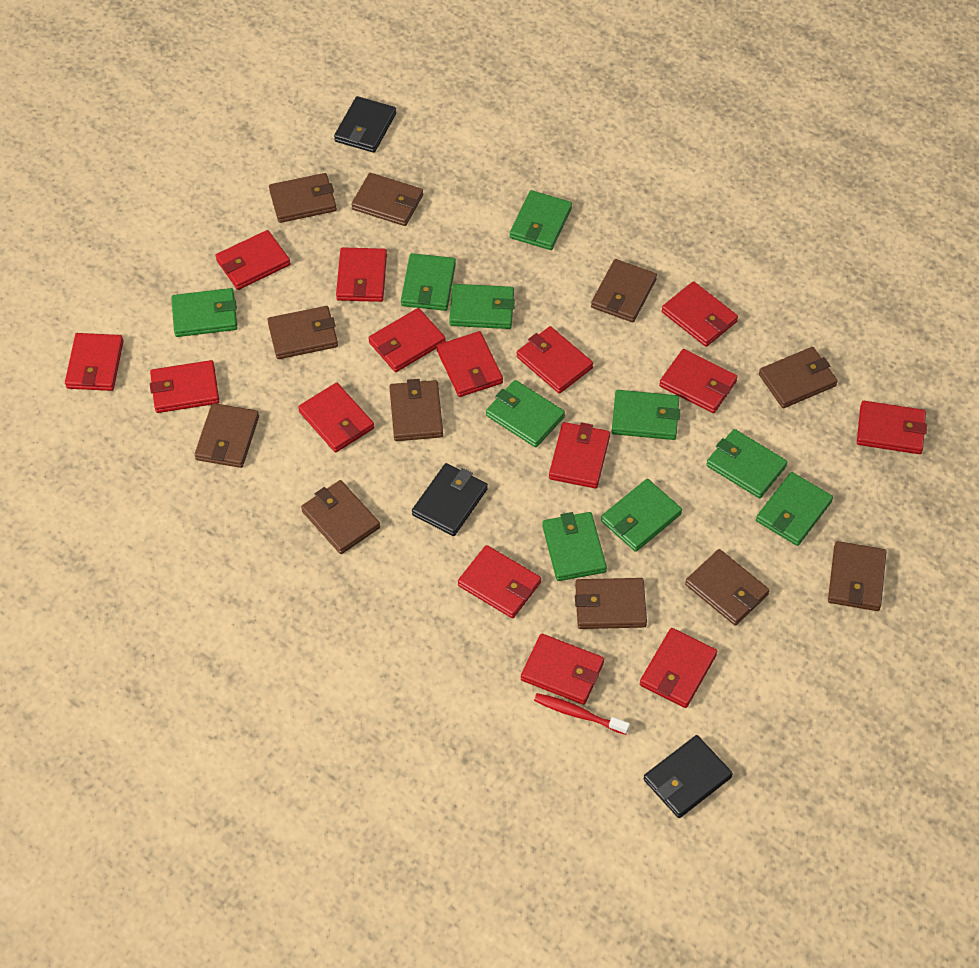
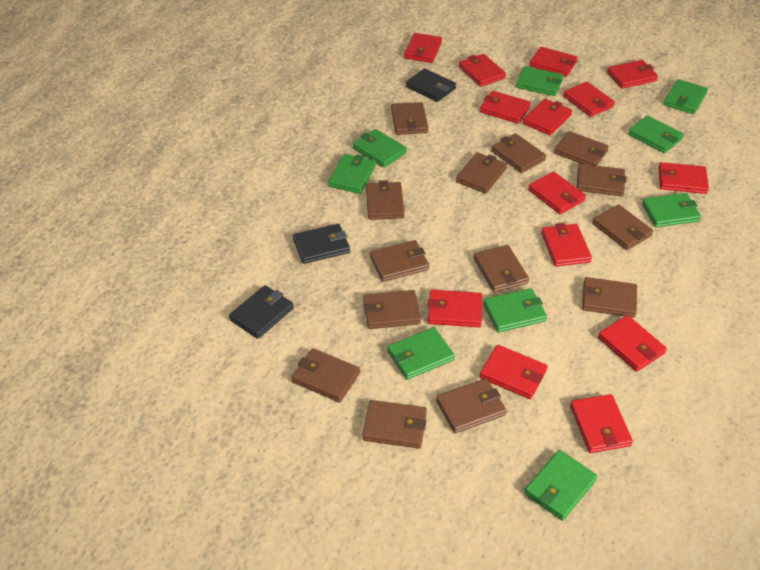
brown wallet: [194,403,259,468] [268,306,338,359] [269,173,337,223] [301,480,380,554] [351,173,423,226] [389,379,443,441] [575,578,647,629] [591,259,657,322] [685,549,770,626] [759,347,838,408] [828,541,887,611] = 11 -> [291,348,360,403] [362,400,427,449] [363,290,421,329] [366,180,405,220] [370,240,429,282] [391,102,429,135] [436,378,507,433] [456,152,507,194] [474,245,529,292] [491,133,546,173] [554,131,609,166] [577,164,627,196] [582,277,637,318] [592,204,653,250] = 14
green wallet: [171,288,237,337] [401,253,456,311] [449,284,515,329] [486,380,565,447] [510,190,572,250] [542,512,607,581] [601,479,682,552] [612,390,680,440] [706,429,788,498] [756,472,833,546] = 10 -> [328,154,376,194] [353,129,407,168] [387,327,455,380] [483,288,547,332] [516,66,563,96] [524,450,598,521] [628,115,684,153] [642,193,701,227] [664,79,708,114] = 9
red toothbrush: [534,693,630,735] = 1 -> none = 0
red wallet: [65,333,124,391] [150,360,219,413] [215,230,290,290] [298,383,374,452] [336,247,387,302] [368,308,446,372] [437,331,503,397] [458,545,541,618] [517,326,593,394] [521,634,604,705] [549,422,610,488] [640,628,717,708] [659,349,738,413] [662,281,738,347] [857,401,927,454] = 15 -> [404,33,442,63] [428,290,482,327] [459,54,506,87] [480,91,531,124] [480,345,548,399] [523,99,572,135] [528,171,586,214] [529,47,578,77] [541,223,592,267] [563,82,615,117] [570,394,633,453] [598,315,667,372] [607,60,658,89] [658,162,709,194] = 14

